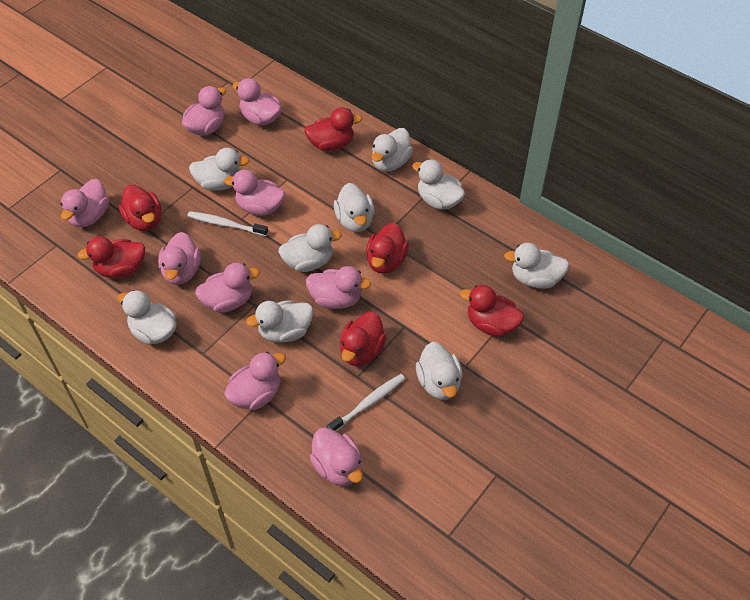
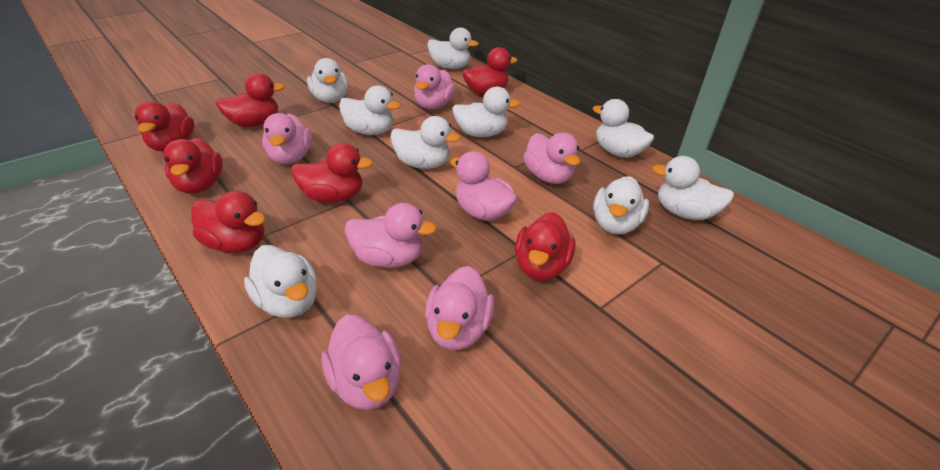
pink duck: [60,179,109,227] [158,232,201,285] [182,86,226,136] [195,263,260,312] [224,170,285,216] [224,352,286,410] [232,78,282,126] [306,266,371,309] [310,428,363,486] = 9 -> [262,113,312,164] [322,315,401,410] [345,203,437,268] [414,64,456,109] [425,266,494,350] [450,151,517,221] [523,132,580,184] = 7
red duck: [77,236,145,278] [119,185,162,231] [304,107,363,151] [340,312,387,366] [366,223,409,274] [460,285,524,337] = 6 -> [135,101,194,151] [163,138,223,194] [191,191,266,253] [215,73,285,127] [291,143,373,203] [462,47,518,95] [515,212,576,281] = 7
white toothbrush: [187,211,268,236] [327,374,405,431] = 2 -> none = 0

